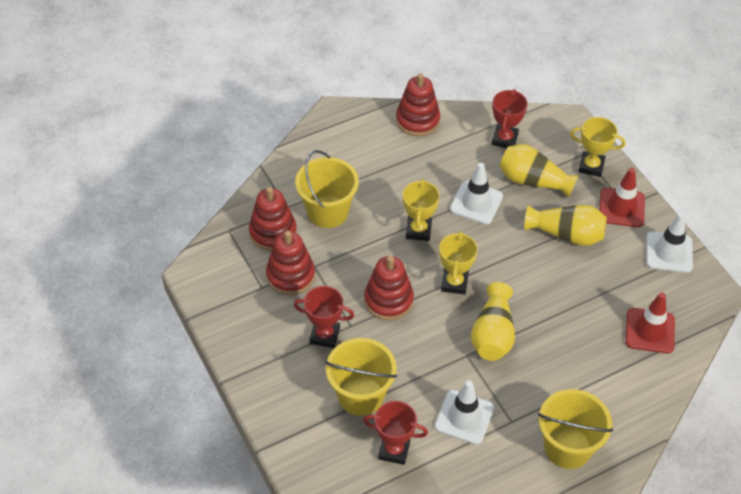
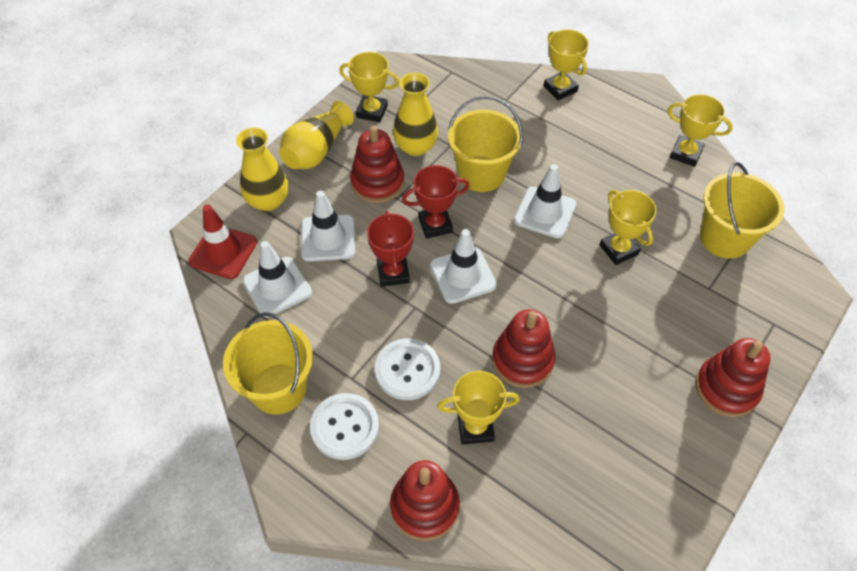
red traffic cone: [599,168,645,227] [625,292,675,353] = 2 -> [188,205,257,279] = 1
red trophy: [294,286,354,348] [363,401,428,465] [492,89,528,148] = 3 -> [367,211,414,287] [402,165,469,239] = 2
white button: none = 0 -> [310,393,379,460] [375,338,440,400] = 2
white traffic cone: [435,380,494,445] [450,163,503,224] [646,213,693,273] = 3 -> [243,241,312,317] [301,190,355,261] [430,229,497,304] [514,164,576,239] = 4
yellow trophy: [403,179,440,241] [439,231,478,295] [570,117,626,177] = 3 -> [339,52,400,122] [437,371,520,445] [544,29,589,101] [600,190,657,265] [668,94,733,167] = 5

